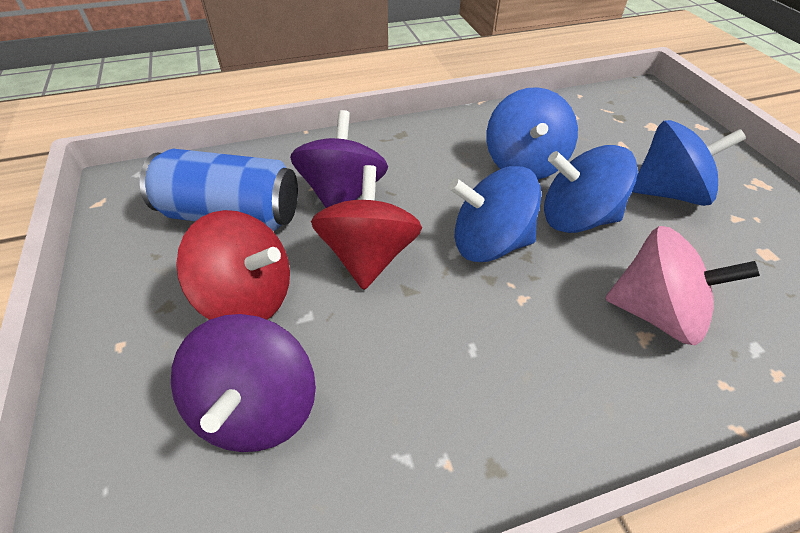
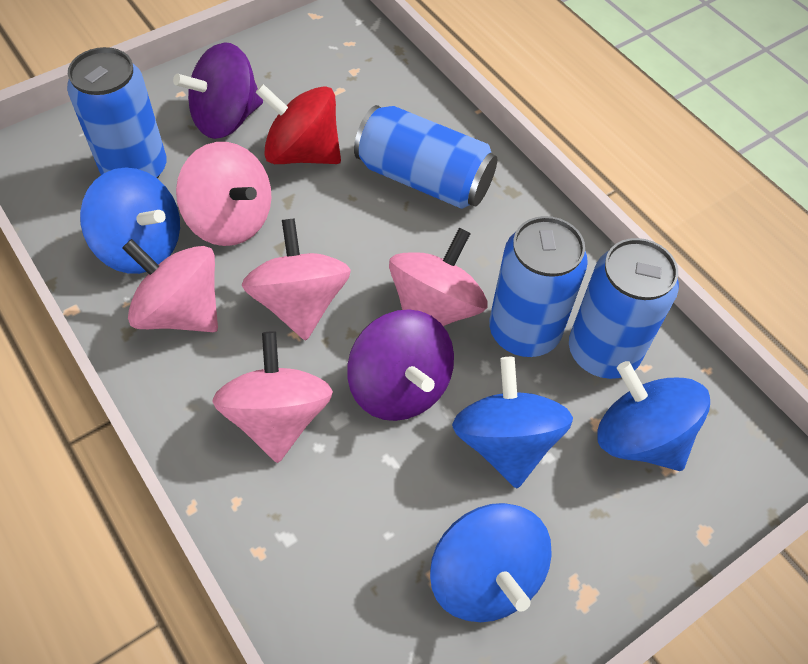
blue can: [140,149,298,231] = 1 -> [67,47,167,179] [354,105,497,209] [489,216,588,357] [569,238,679,379] = 4
pink spinning top: [605,226,760,346] = 1 -> [122,239,218,332] [176,142,271,246] [212,331,333,463] [242,218,351,340] [389,228,488,326] = 5
red spinning top: [176,210,290,320] [311,165,422,290] = 2 -> [255,84,341,164] = 1

